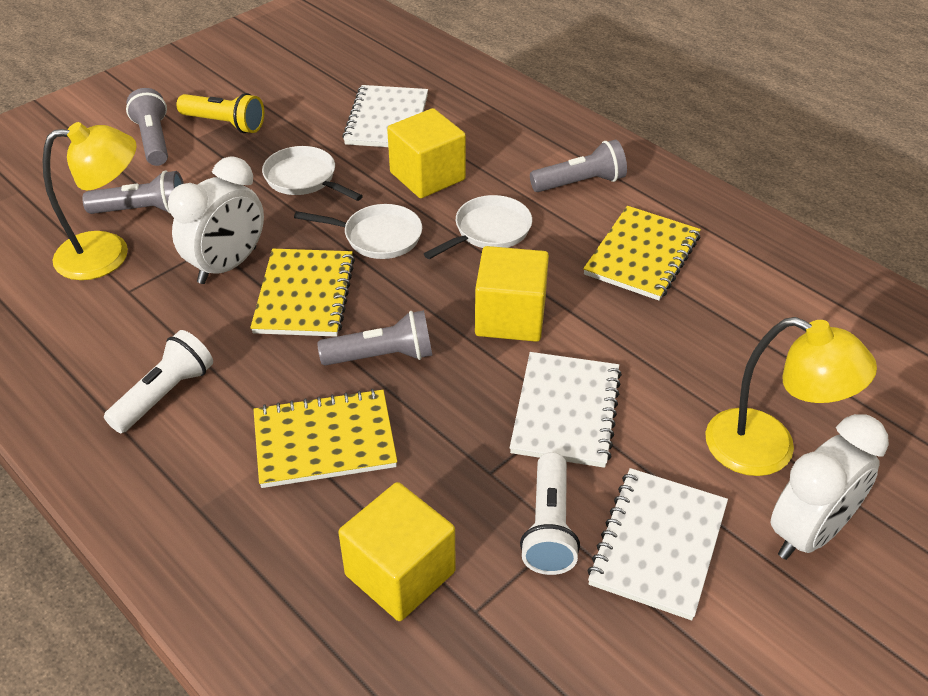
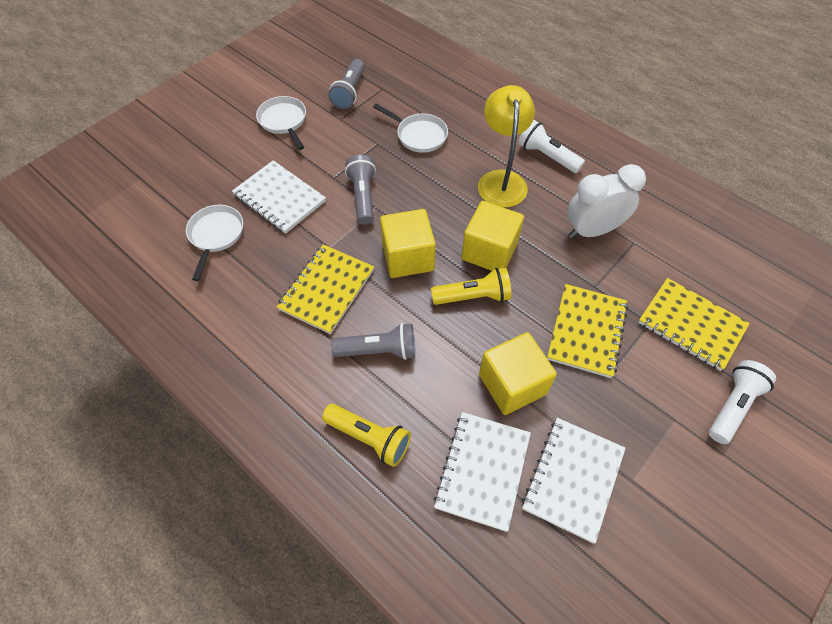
grey flashlight: [82,171,184,214] [126,88,168,166] [317,310,432,366] [530,140,627,192] = 4 -> [328,59,365,109] [331,323,415,360] [345,155,376,225] = 3
white clock: [168,156,264,284] [771,414,889,560] = 2 -> [567,164,646,238] = 1
yellow flashlight: [176,93,264,133] = 1 -> [322,404,411,467] [431,268,512,305] = 2
yellow lamp: [43,122,137,280] [705,317,877,476] = 2 -> [478,85,535,208] = 1

